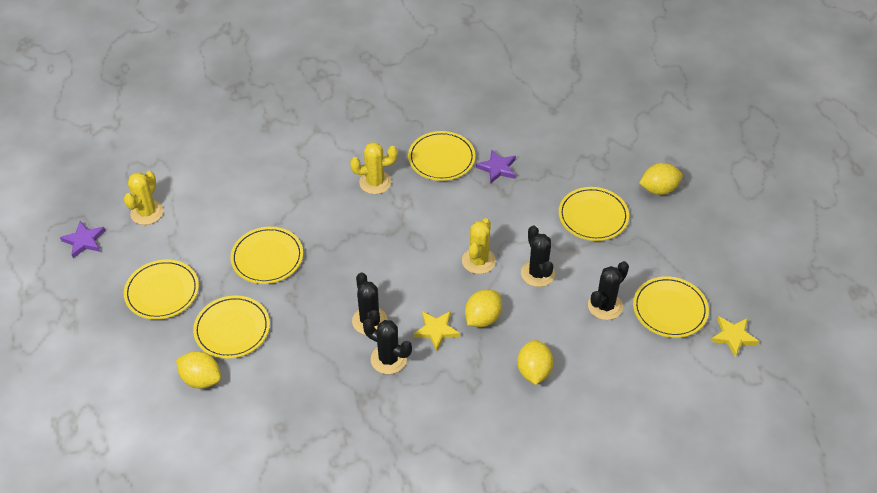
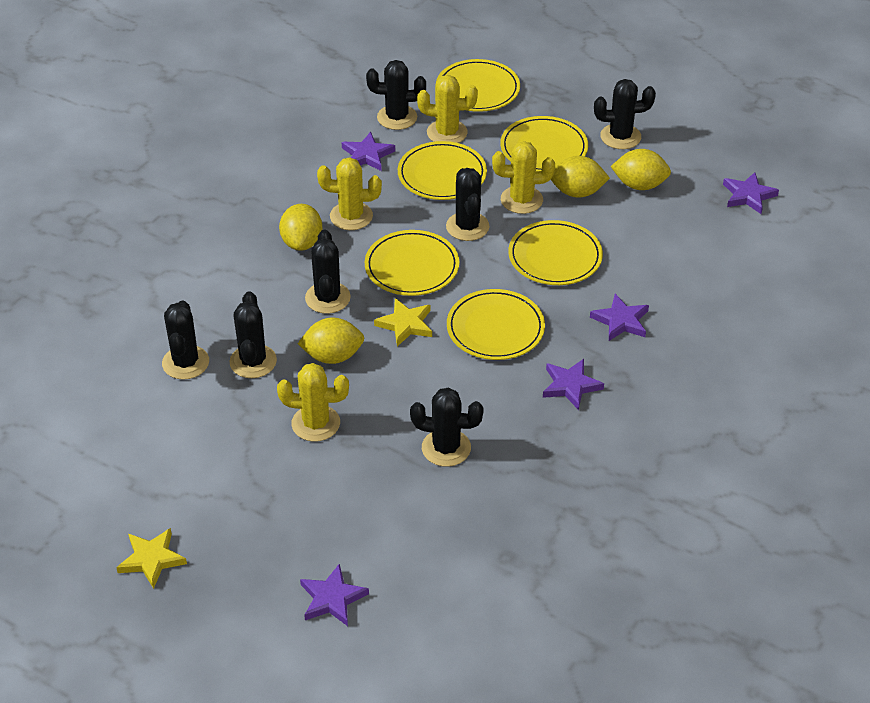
black cactus: [352,272,388,335] [363,319,412,374] [521,225,555,287] [588,261,629,320] = 4 -> [162,301,209,380] [229,291,277,378] [305,230,351,314] [366,60,426,130] [410,387,484,467] [446,168,490,241] [594,79,656,149] = 7
purple star: [60,221,105,258] [476,150,516,184] = 2 -> [300,563,369,626] [342,132,395,171] [543,359,604,410] [590,294,649,341] [723,172,779,214] = 5
yellow cactus: [124,171,164,225] [350,142,398,194] [462,218,496,274] = 3 -> [277,363,349,442] [317,157,382,230] [417,75,478,143] [492,141,555,214] = 4

